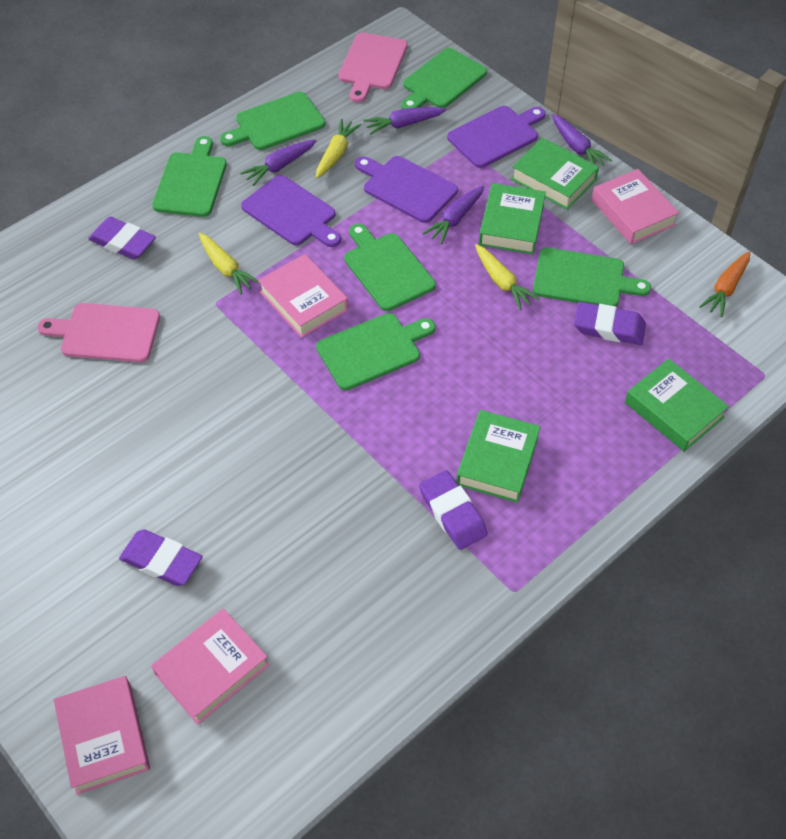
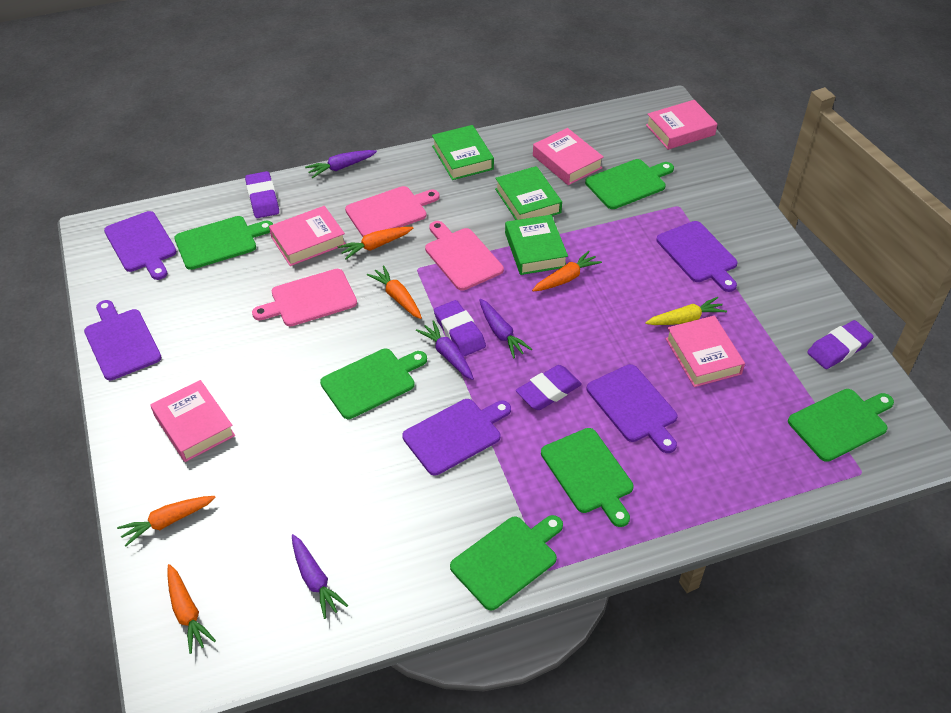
green book: [456,410,541,503] [479,183,546,254] [511,138,599,210] [625,359,729,452] = 4 -> [432,125,494,180] [495,166,562,220] [505,215,568,275] = 3
orange carrot: [699,251,750,317] = 1 -> [117,496,216,547] [167,564,216,654] [337,227,413,260] [367,266,422,319] [532,251,602,291] = 5
pink book: [54,676,150,795] [151,608,269,725] [258,254,348,338] [591,169,679,244] = 4 -> [150,380,235,462] [269,206,346,266] [533,128,604,185] [646,100,718,150] [665,316,745,387] = 5
pink cutting board: [38,303,160,362] [338,32,407,102] = 2 -> [252,269,357,326] [345,186,440,237] [425,221,504,291] = 3
purple cutting board: [241,175,341,247] [355,156,458,223] [447,106,546,168] = 3 -> [84,300,162,380] [104,211,177,280] [402,399,511,475] [587,364,678,453] [656,221,737,292] = 5
yellow carrot: [199,233,260,294] [316,119,361,178] [475,244,540,310] = 3 -> [645,297,727,325] = 1

